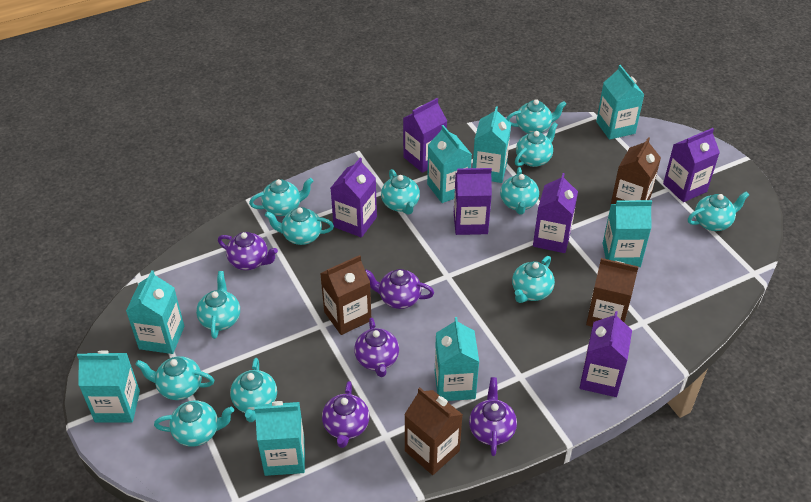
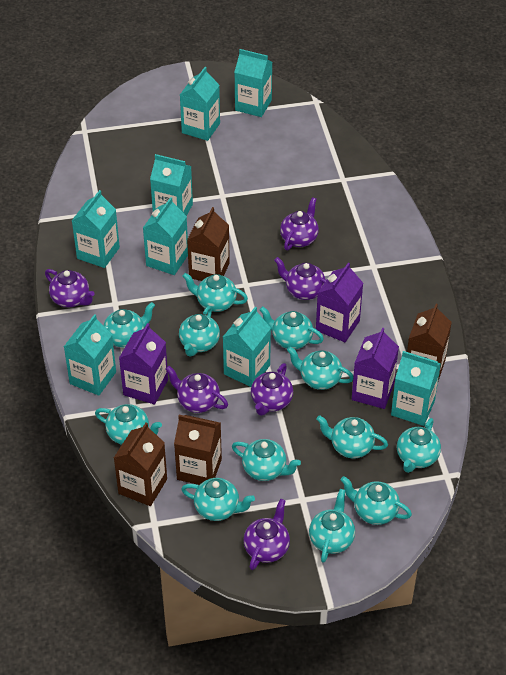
purple carton: [331,158,377,238] [403,98,447,173] [454,168,492,235] [533,173,578,253] [580,311,632,397] [663,128,720,202] = 6 -> [119,323,168,405] [316,263,363,342] [352,328,399,409] = 3
purple teapot: [218,232,278,270] [322,381,369,448] [354,318,399,377] [365,269,434,309] [469,377,517,456] = 5 -> [45,269,95,308] [166,366,228,413] [243,499,290,570] [251,363,293,416] [274,257,326,300] [280,197,319,250] = 6

